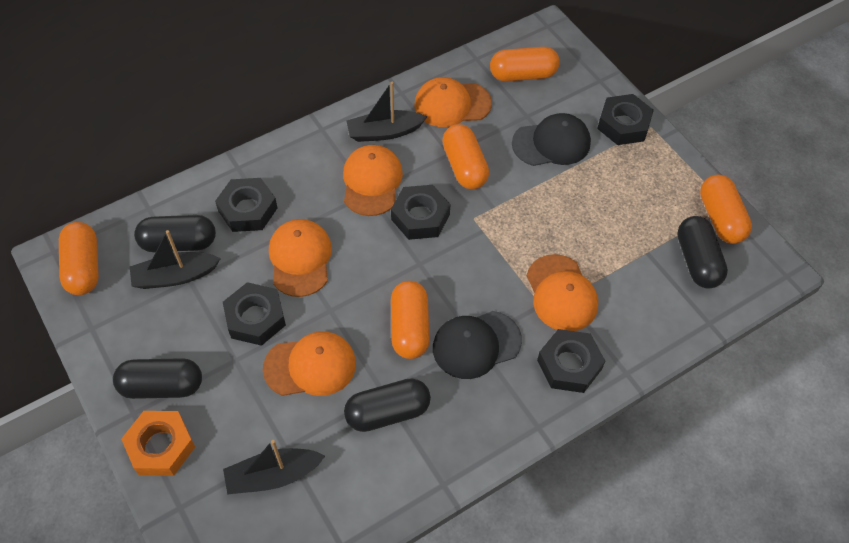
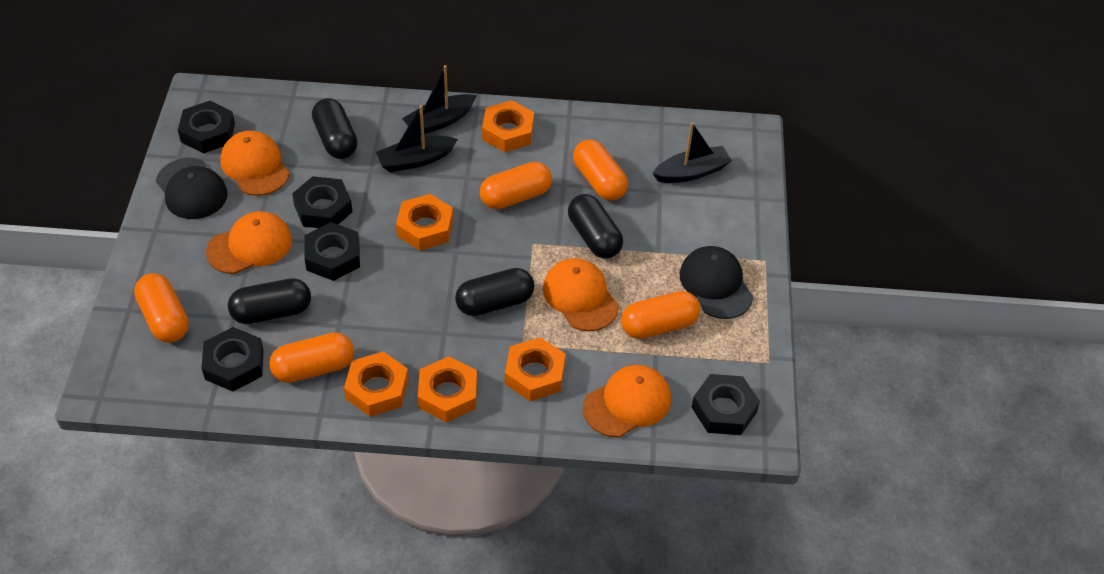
orange cap: [263,331,356,396] [269,219,332,297] [343,145,403,216] [415,77,492,127] [527,254,598,331] = 5 -> [206,211,292,274] [220,131,290,196] [543,258,619,331] [583,365,671,437] = 4
orange nut: [121,411,195,476] = 1 -> [344,351,409,417] [396,194,453,250] [418,356,477,422] [482,100,534,152] [505,337,566,401] = 5

